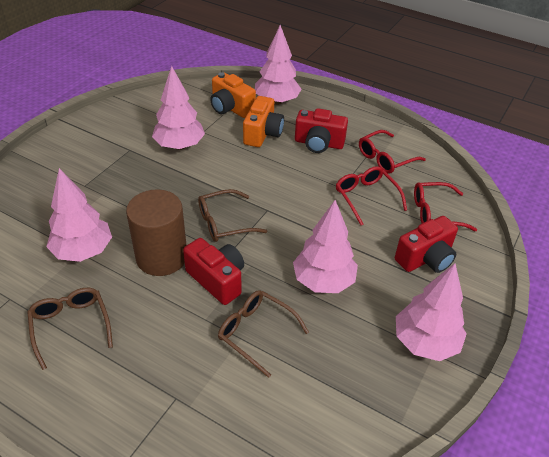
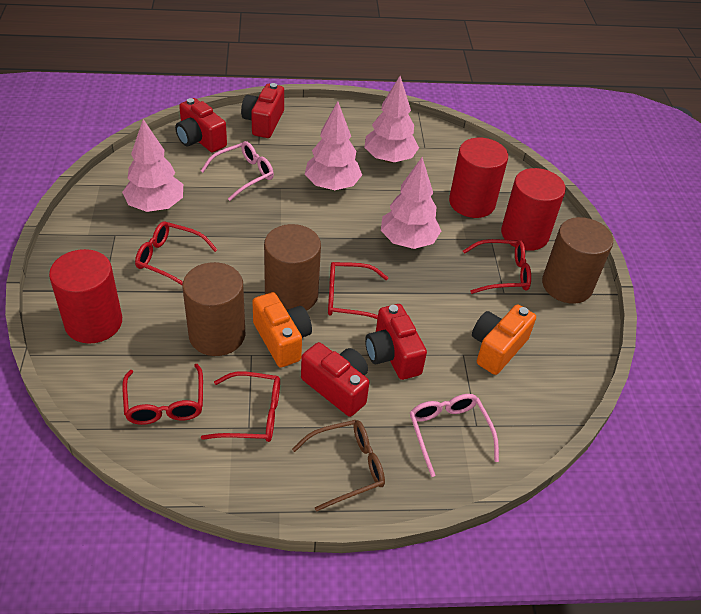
brown cylinder: [126,189,187,276] = 1 -> [182,262,245,356] [264,224,321,311] [542,217,613,304] = 3
brown glasses: [27,288,113,370] [198,189,267,242] [218,290,309,378] = 3 -> [292,420,385,512] = 1
pink glasses: none = 0 -> [201,141,274,201] [410,394,499,477] = 2
pink tree: [46,168,112,262] [152,66,205,150] [255,25,302,105] [293,200,358,293] [396,263,467,361] = 5 -> [122,119,183,212] [305,101,362,190] [364,76,419,163] [381,157,441,249] = 4
red camera: [183,238,244,305] [295,108,348,153] [395,216,458,273] = 3 -> [175,98,227,152] [241,83,284,138] [301,342,369,417] [365,304,427,380] = 4
red cylinder: none = 0 -> [49,249,122,344] [449,138,508,218] [501,168,566,251] = 3
red glasses: [336,166,407,226] [359,130,426,174] [414,182,477,231] = 3 -> [122,364,203,425] [135,222,218,286] [201,371,280,442] [328,262,388,319] [463,239,531,294] = 5

